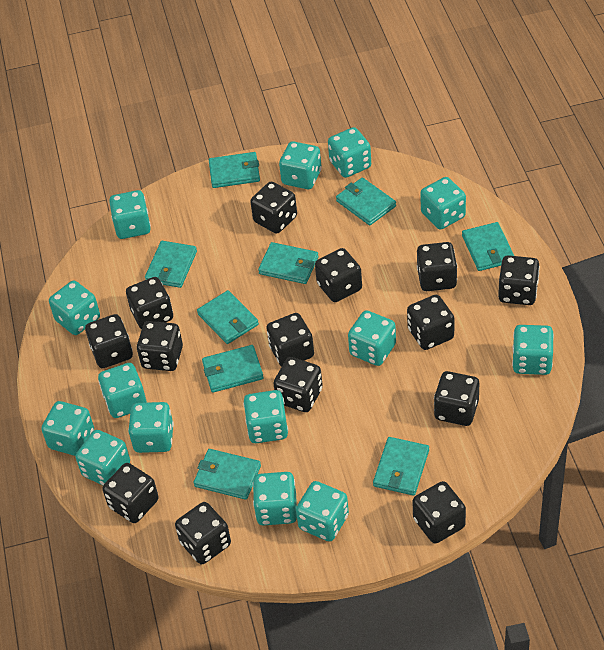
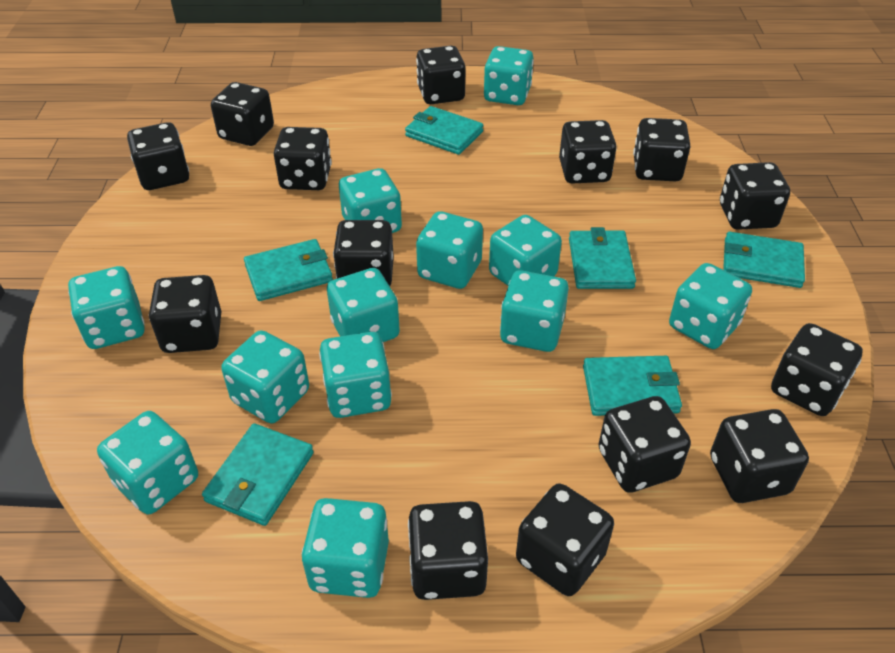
turquoise dice: [41,401,94,456] [49,280,100,335] [75,430,130,485] [98,363,147,418] [109,190,151,239] [128,402,174,453] [243,390,288,443] [253,472,297,526] [279,141,322,189] [296,481,349,541] [328,127,371,178] [348,310,396,366] [420,177,466,229] [512,325,554,375] = 14 -> [68,266,145,349] [97,411,198,514] [221,330,309,424] [302,498,389,598] [319,332,392,418] [327,268,400,342] [339,168,402,233] [416,211,483,289] [484,46,534,105] [489,215,562,286] [500,270,569,352] [669,263,752,349] = 12
turquoise wallet: [145,241,197,288] [194,449,261,500] [197,290,259,344] [202,345,264,393] [209,152,260,188] [258,242,318,284] [336,177,396,225] [373,437,429,496] [462,222,514,271] = 9 -> [202,423,314,526] [244,239,333,301] [405,106,484,155] [569,227,636,289] [583,356,682,416] [723,232,805,288] = 6

